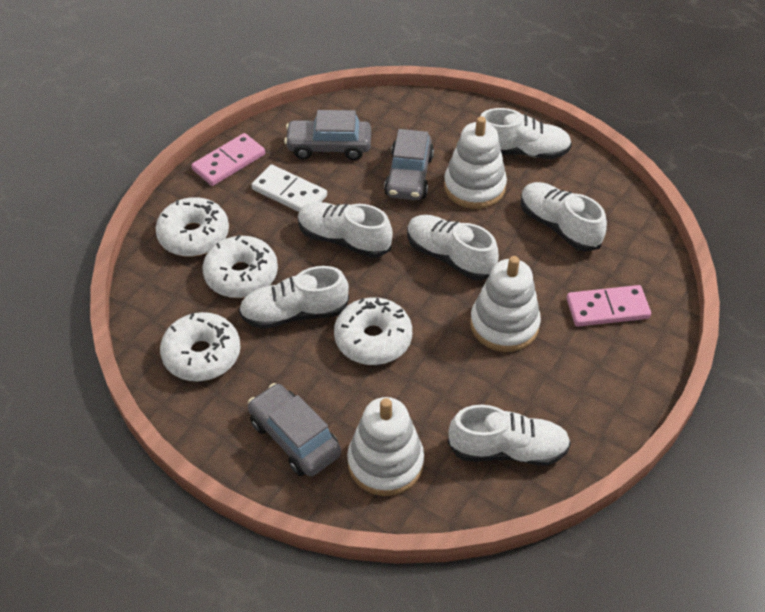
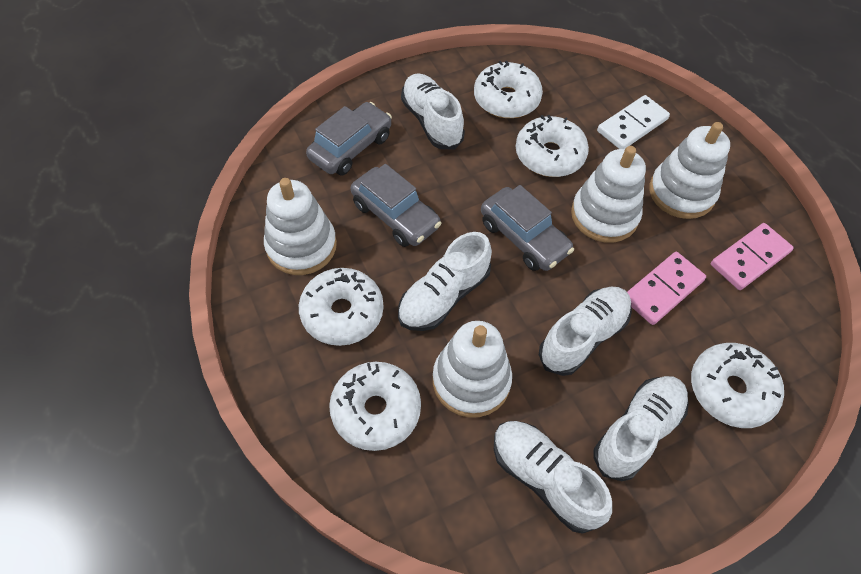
white donut: [155,197,229,257] [160,312,240,381] [202,235,278,298] [334,297,412,365] = 4 -> [299,268,384,346] [329,362,421,451] [474,61,543,118] [516,115,589,177] [691,343,784,428] = 5
white shoe: [239,266,349,329] [298,202,393,258] [407,215,499,280] [448,405,571,466] [480,108,572,159] [521,182,607,251] = 6 -> [398,232,492,331] [401,73,465,149] [494,421,612,534] [539,286,632,376] [593,376,689,481] = 5
white stacking toy: [347,397,424,496] [444,116,507,209] [470,256,541,352] = 3 -> [264,178,337,275] [433,321,512,418] [571,146,646,243] [649,122,730,219] = 4

